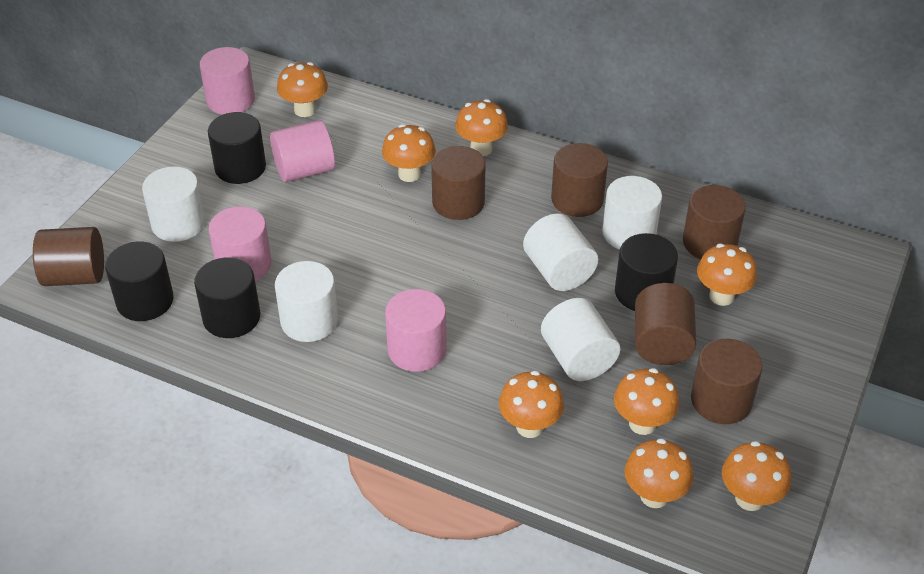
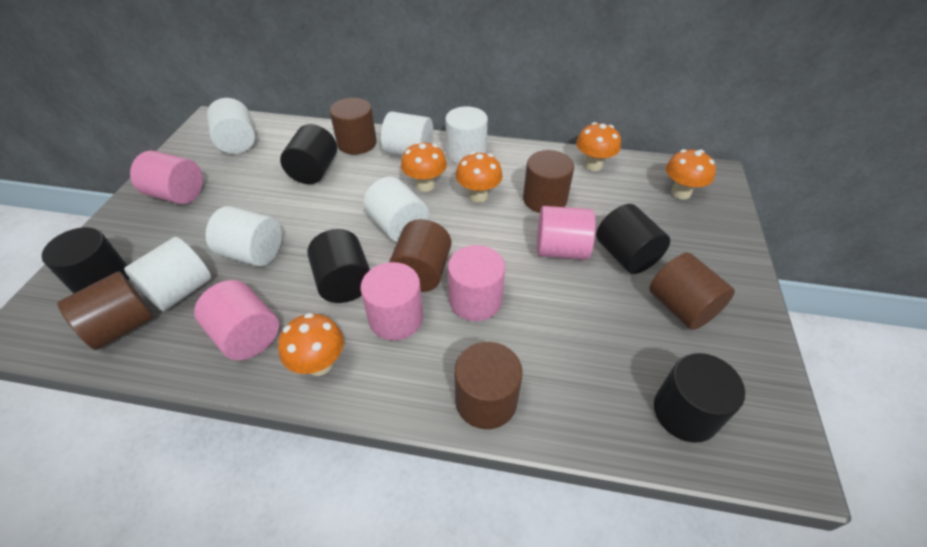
black cylinder: [105,241,174,321] [194,257,261,338] [208,112,266,184] [615,233,678,311] = 4 -> [42,227,129,294] [280,124,337,184] [307,229,370,303] [596,204,670,274] [654,353,745,443] = 5
orange mushroom: [277,62,328,117] [382,124,436,182] [455,99,508,156] [499,371,564,438] [614,368,679,435] [624,438,693,508] [697,243,757,306] [722,441,791,511] = 8 -> [278,313,344,376] [401,141,447,192] [456,152,502,203] [576,122,621,171] [666,149,716,199] = 5
pink cylinder: [200,47,255,115] [208,206,272,281] [270,120,335,182] [385,289,447,372] = 4 -> [130,151,203,204] [194,280,279,360] [361,262,423,340] [448,245,505,321] [537,206,596,260] = 5
white cylinder: [142,167,205,242] [275,261,338,342] [523,213,598,291] [541,298,620,381] [602,176,662,250] = 5 -> [124,237,211,311] [206,206,282,267] [207,98,255,154] [363,177,429,242] [381,111,433,156] [445,106,488,163] = 6

